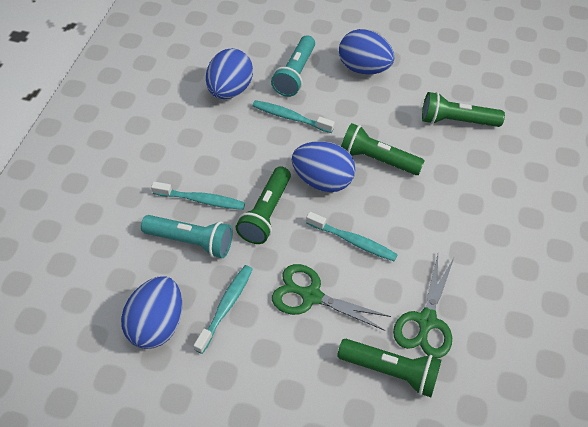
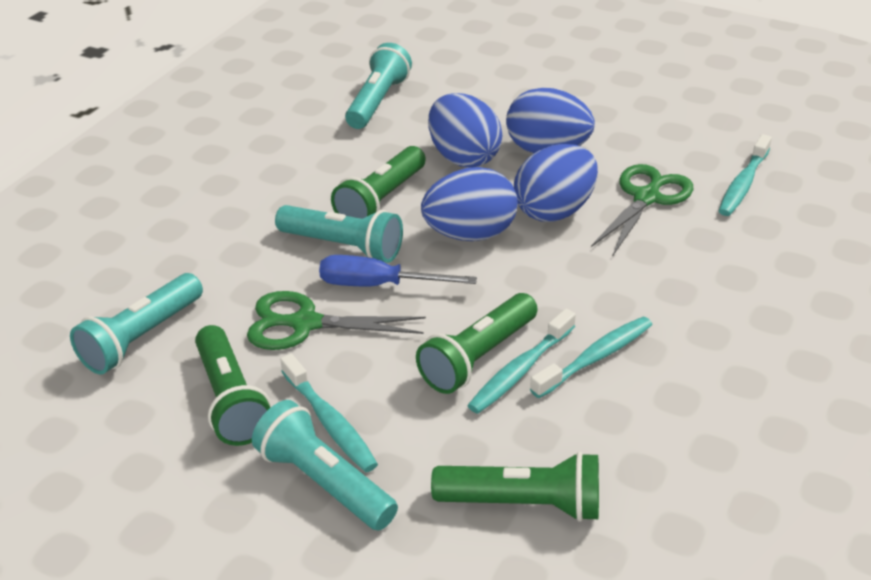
blue screwdriver: none = 0 -> [319,255,477,286] = 1
turquoise flashlight: [141,215,233,258] [271,35,315,97] = 2 -> [70,273,203,375] [252,400,398,530] [275,205,403,263] [345,43,412,129] = 4

